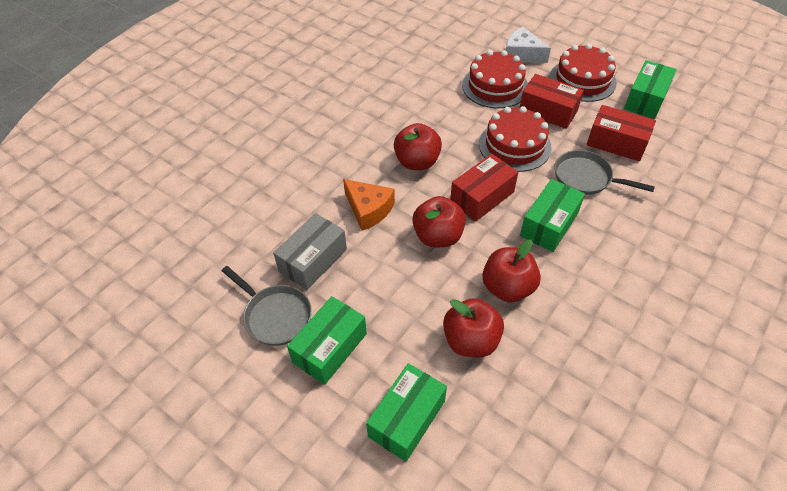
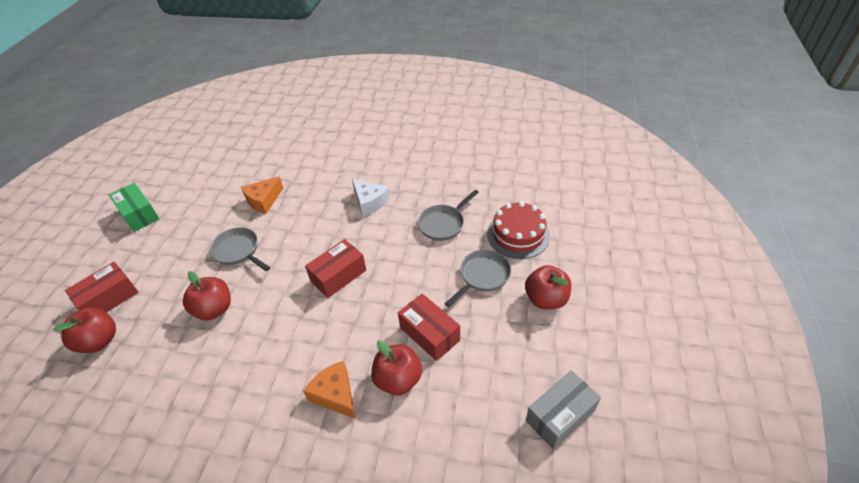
green box: [287,296,367,385] [366,363,447,462] [520,179,585,252] [624,60,677,119] = 4 -> [109,183,159,232] = 1
grey pan: [222,266,312,346] [555,150,655,195] = 2 -> [210,227,270,271] [418,190,479,241] [445,249,511,307] = 3
orange cheese: [343,179,395,231] = 1 -> [241,176,283,214] [303,361,356,419] = 2
red cake: [462,50,528,108] [479,106,552,172] [550,44,617,102] = 3 -> [487,201,550,259] = 1

